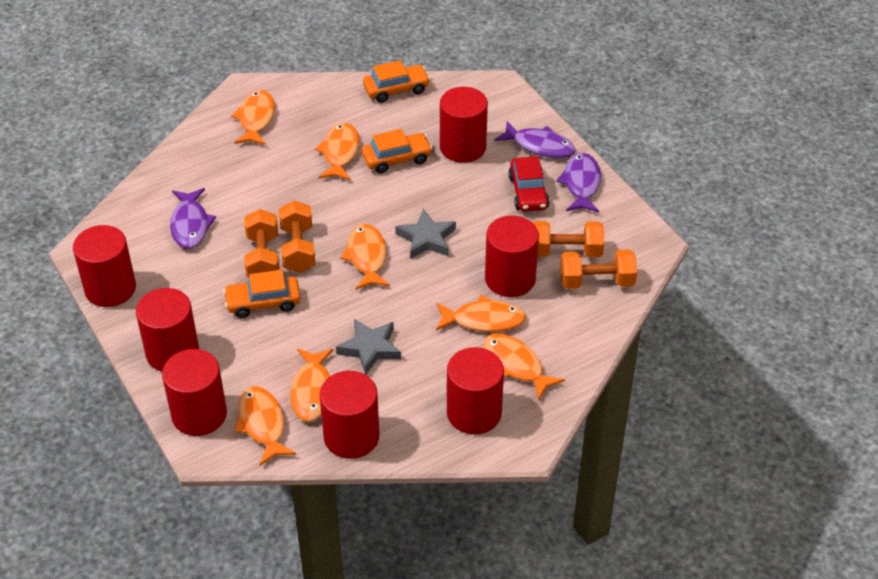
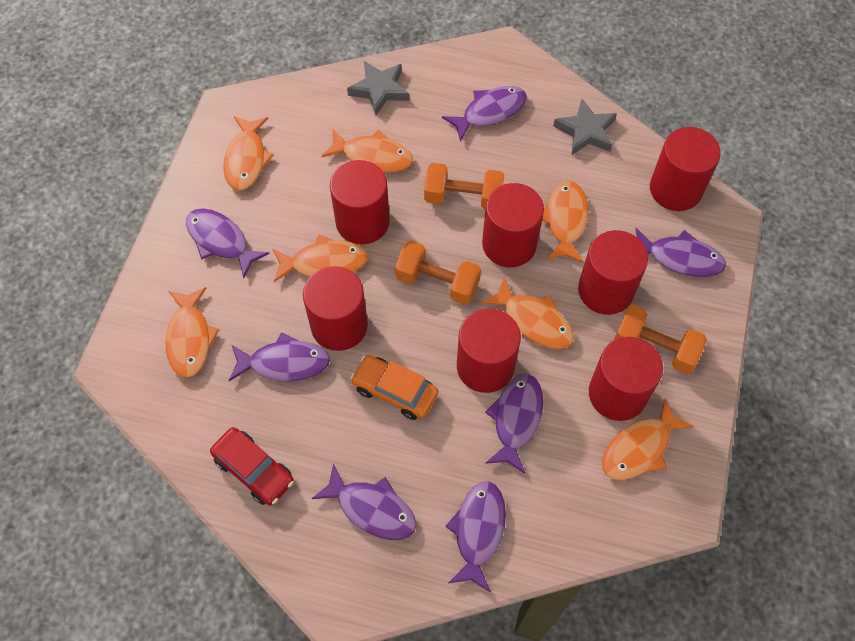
orange car: [223,270,301,318] [362,129,433,173] [363,60,430,103] = 3 -> [350,355,438,420] = 1
orange dumbbell: [244,209,279,278] [279,201,316,273] [533,221,604,258] [560,249,637,289] = 4 -> [395,241,481,305] [424,163,504,210] [614,305,707,374] = 3
purple fish: [170,188,216,249] [494,121,576,158] [556,153,601,213] = 3 -> [186,208,270,278] [229,332,330,381] [312,463,417,540] [442,86,527,142] [445,481,506,592] [485,374,543,474] [635,228,726,277] = 7

